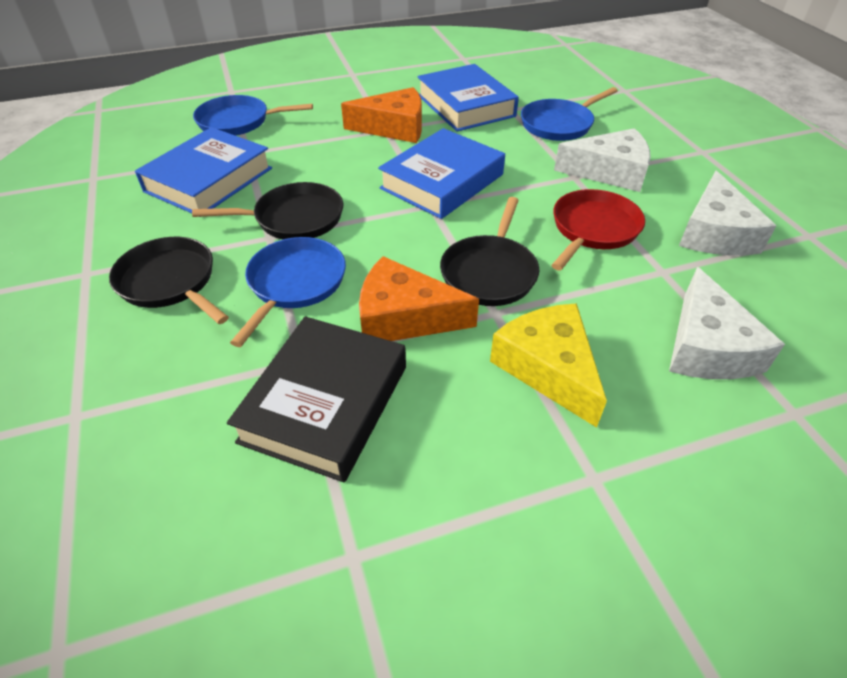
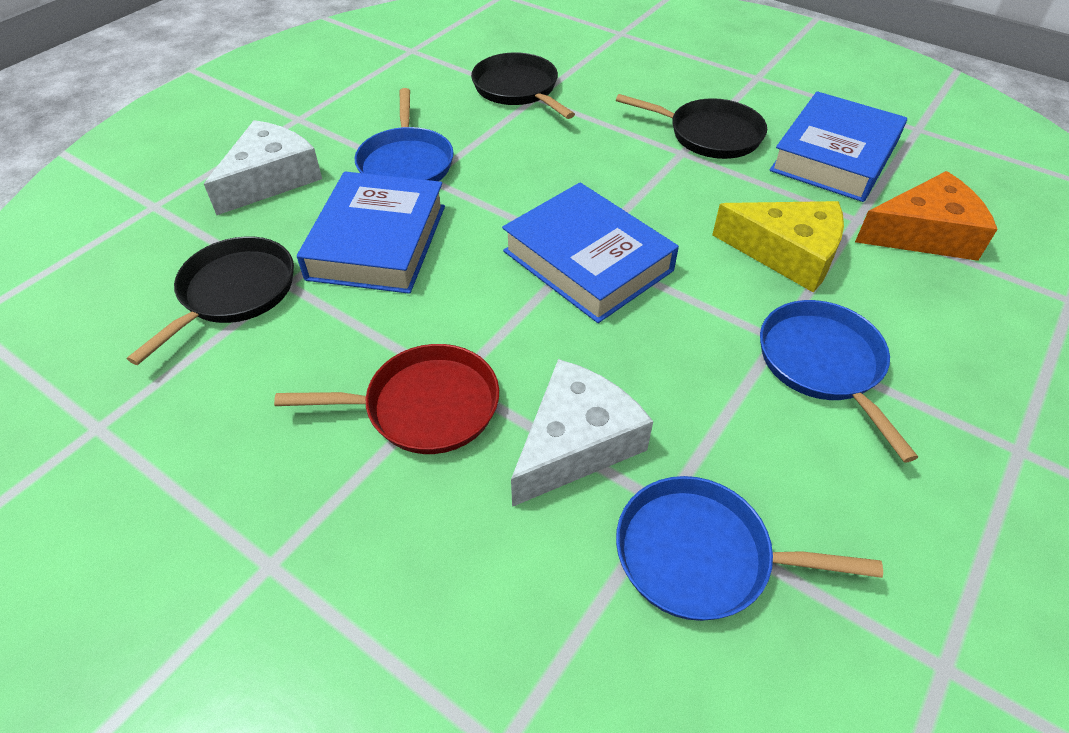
black book: [227,316,406,482] = 1 -> none = 0
orange cheese: [341,87,422,143] [359,256,479,341] = 2 -> [855,171,998,261] = 1
white cheese: [554,128,651,192] [669,267,785,379] [679,171,776,255] = 3 -> [204,120,322,215] [511,359,653,507] = 2

